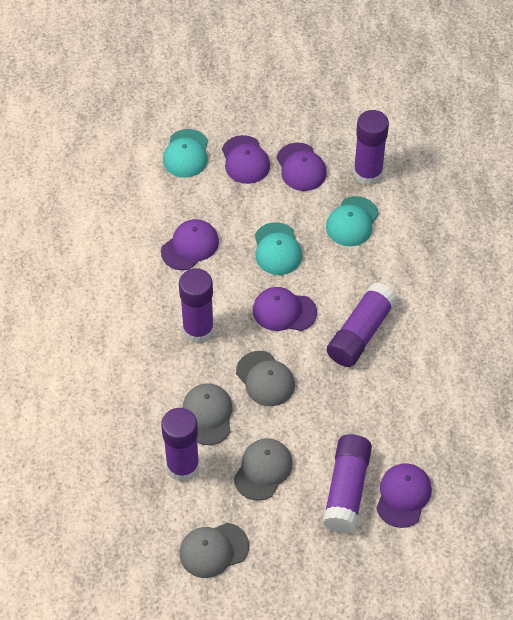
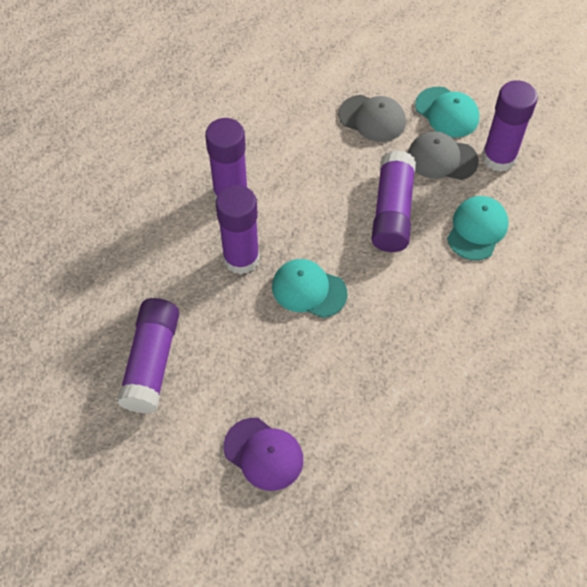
grey cap: [179,523,249,578] [183,383,233,445] [234,438,293,501] [236,351,295,406] = 4 -> [339,95,406,142] [408,131,479,180] = 2
purple cap: [161,219,219,270] [222,135,270,184] [253,287,317,331] [277,143,327,191] [376,463,432,528] = 5 -> [224,418,303,491] = 1

